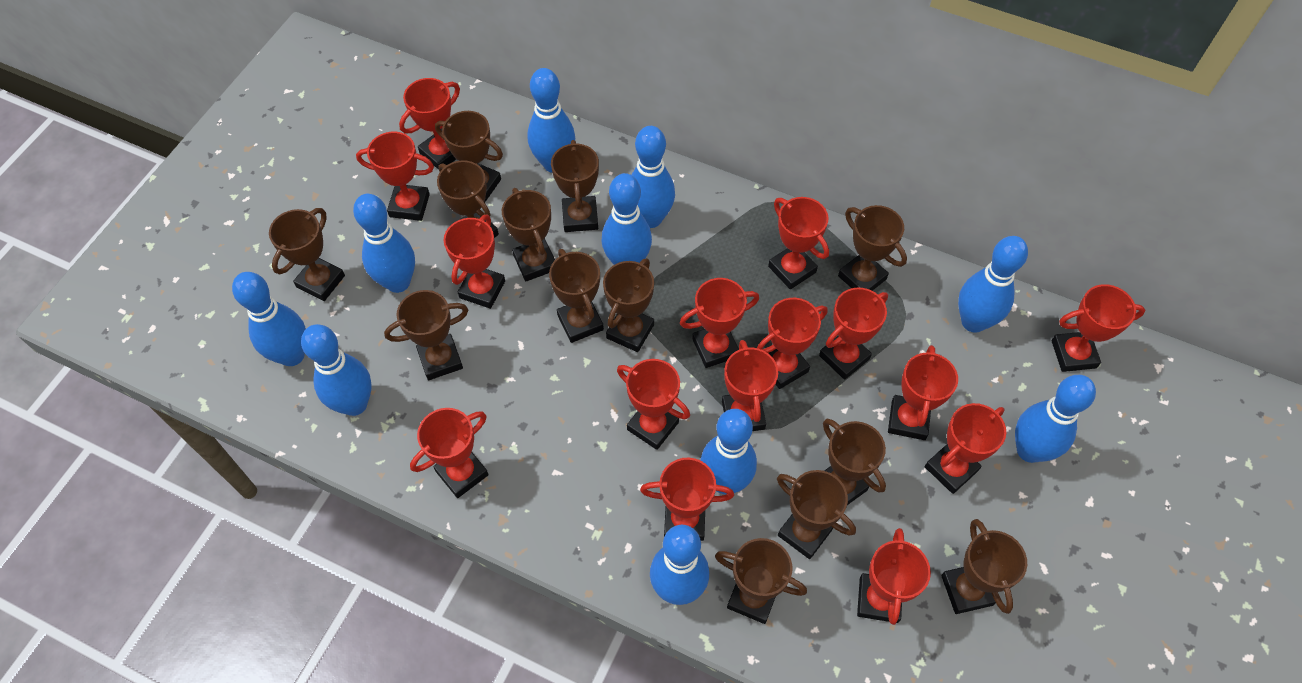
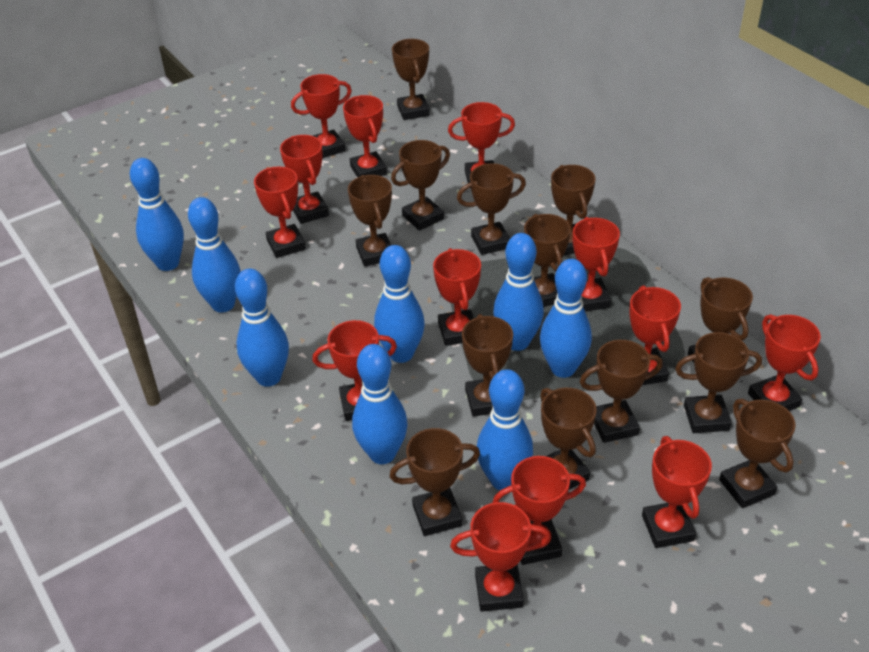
blue bowling pin: [232,272,306,366] [301,324,372,416] [353,194,415,293] [527,68,575,173] [601,173,652,265] [632,126,675,228] [650,525,709,605] [700,409,757,494] [958,236,1028,333] [1015,375,1096,463] = 10 -> [130,158,184,271] [188,197,241,313] [235,269,289,387] [352,344,408,464] [374,245,425,363] [477,369,533,490] [493,233,544,351] [540,259,592,378] = 8
red trophy: [356,132,434,221] [399,78,460,170] [410,408,489,498] [444,215,505,309] [617,359,690,450] [640,458,734,541] [680,278,759,368] [722,340,778,431] [757,298,827,389] [768,197,829,289] [819,287,888,380] [857,528,931,625] [888,345,958,440] [925,403,1006,494] [1051,284,1145,372] = 15 -> [254,166,306,258] [280,135,329,224] [291,74,352,158] [312,320,397,421] [343,95,387,178] [433,248,481,346] [448,102,515,188] [450,502,550,612] [492,456,586,565] [573,217,620,311] [629,286,681,385] [642,436,712,548] [748,314,821,411] = 13

